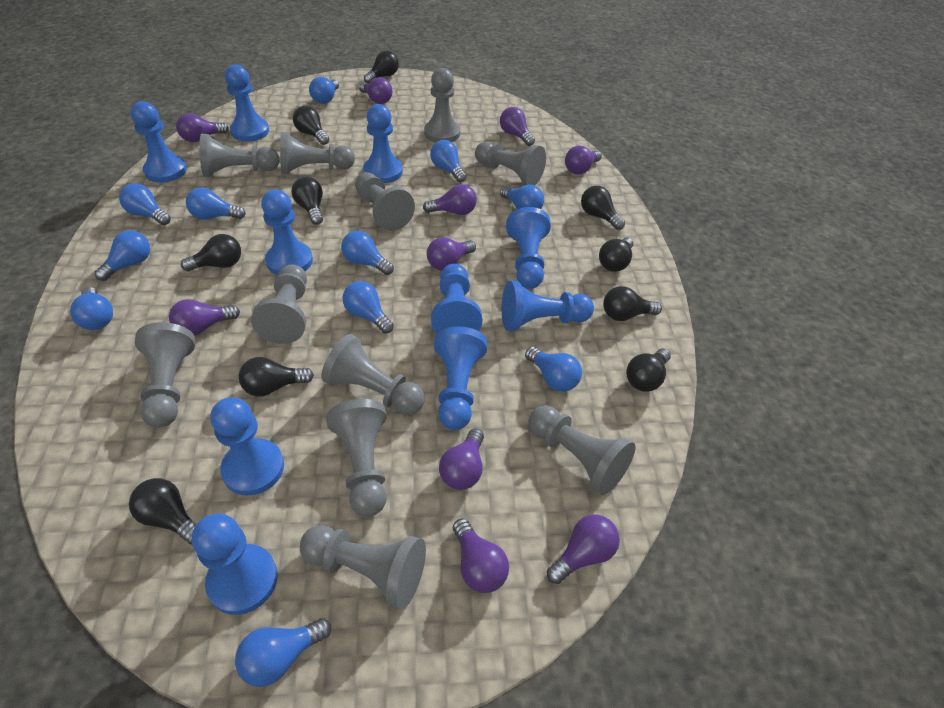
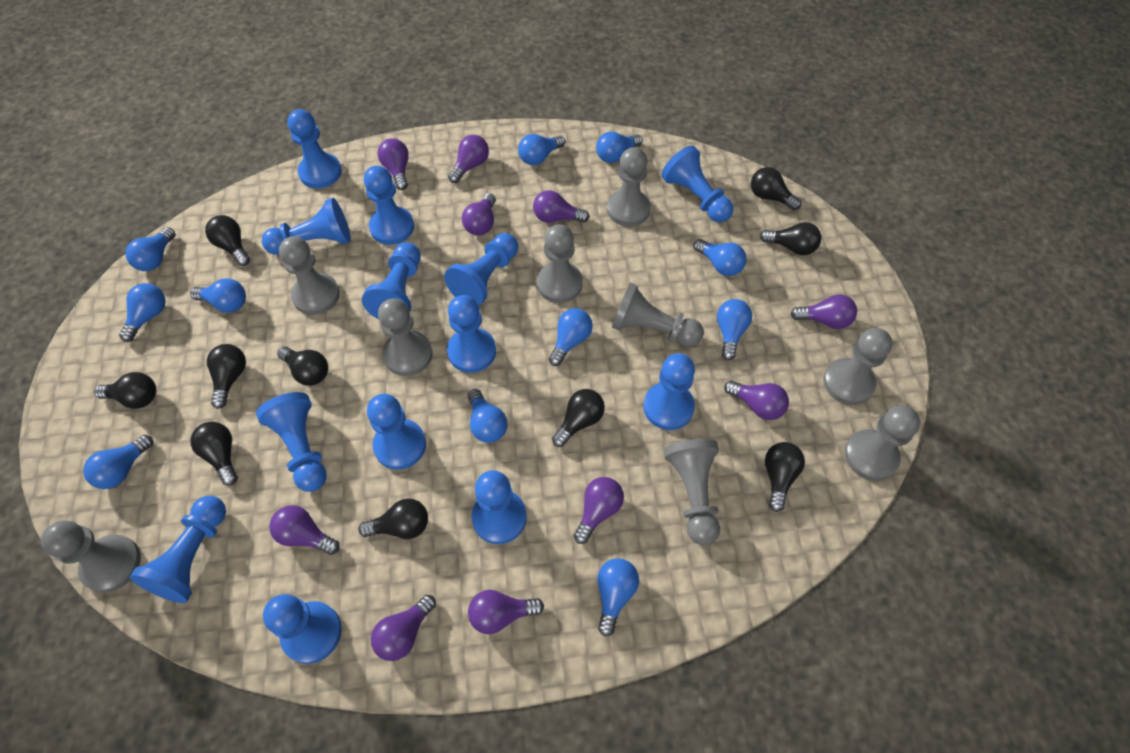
blue pawn: [131,101,187,183] [192,513,277,615] [211,397,284,495] [225,64,269,142] [261,190,313,275] [363,104,403,183] [431,264,482,334] [434,326,487,430] [502,281,594,331] [506,207,551,289] = 10 -> [130,496,226,603] [256,392,327,492] [262,198,351,255] [263,594,342,664] [287,109,342,188] [362,242,421,319] [364,166,414,245] [367,394,426,470] [444,233,518,306] [447,295,496,373] [471,470,527,544] [643,353,695,430] [662,146,733,222] = 13
grey pawn: [135,322,195,428] [200,134,280,176] [251,264,307,344] [280,132,355,174] [300,525,426,610] [321,334,425,415] [326,399,387,517] [355,172,415,231] [424,68,460,143] [475,142,546,186] [528,405,636,495] = 11 -> [41,520,141,593] [279,236,340,315] [378,298,433,376] [537,224,583,303] [607,147,651,226] [612,283,704,347] [664,439,720,545] [823,328,892,405] [845,405,920,481] = 9

